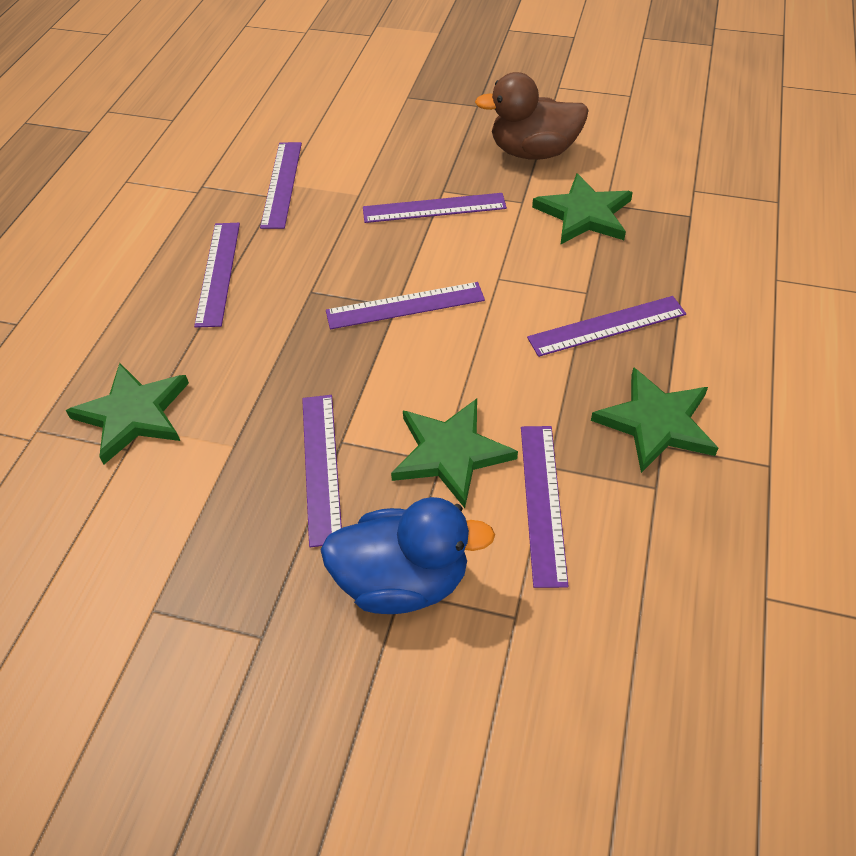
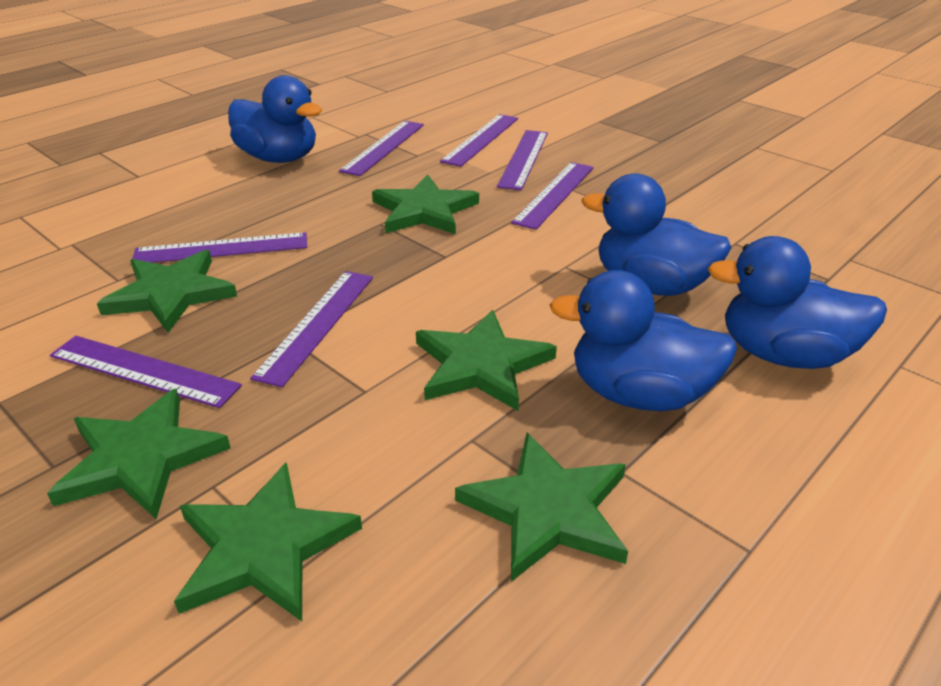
blue duck: [321,497,495,614] = 1 -> [228,75,322,163] [550,270,737,411] [582,174,731,296] [708,236,887,369] = 4
brown duck: [475,72,589,160] = 1 -> none = 0
green star: [66,363,189,464] [391,399,518,508] [532,173,633,244] [591,367,718,473] = 4 -> [47,389,231,519] [97,250,237,333] [174,462,362,621] [372,175,479,234] [416,310,557,411] [455,433,628,582] = 6

